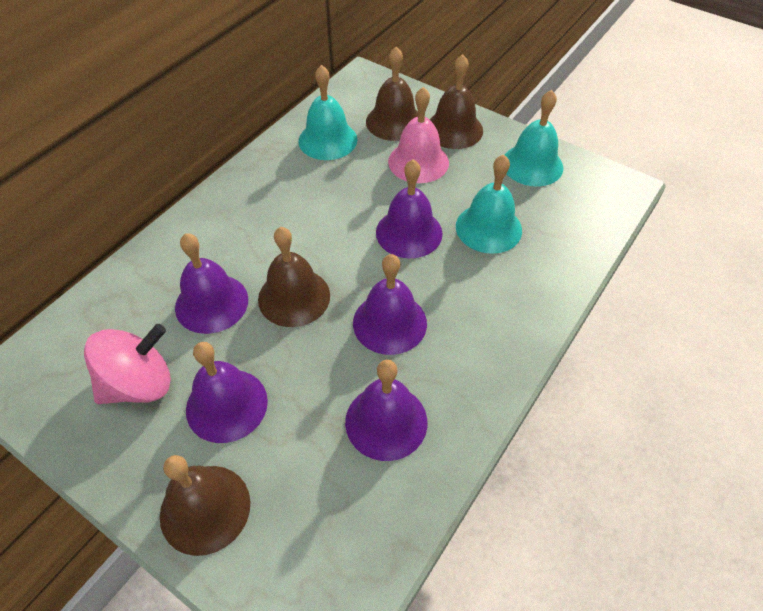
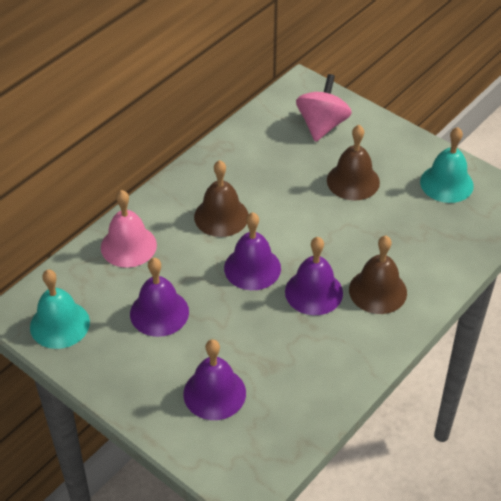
brown bell: [160,455,250,556] [258,227,330,327] [366,47,418,141] [429,54,483,149] = 4 -> [194,160,248,237] [327,125,380,201] [349,236,407,314] = 3
purple bell: [175,233,248,334] [186,342,268,443] [345,360,427,461] [353,254,427,355] [376,159,443,258] = 5 -> [130,258,189,337] [183,339,246,420] [224,212,281,290] [285,237,343,315] = 4
turquoise bell: [298,65,357,160] [456,155,522,254] [505,90,563,187] = 3 -> [30,270,90,349] [420,127,474,203] = 2

